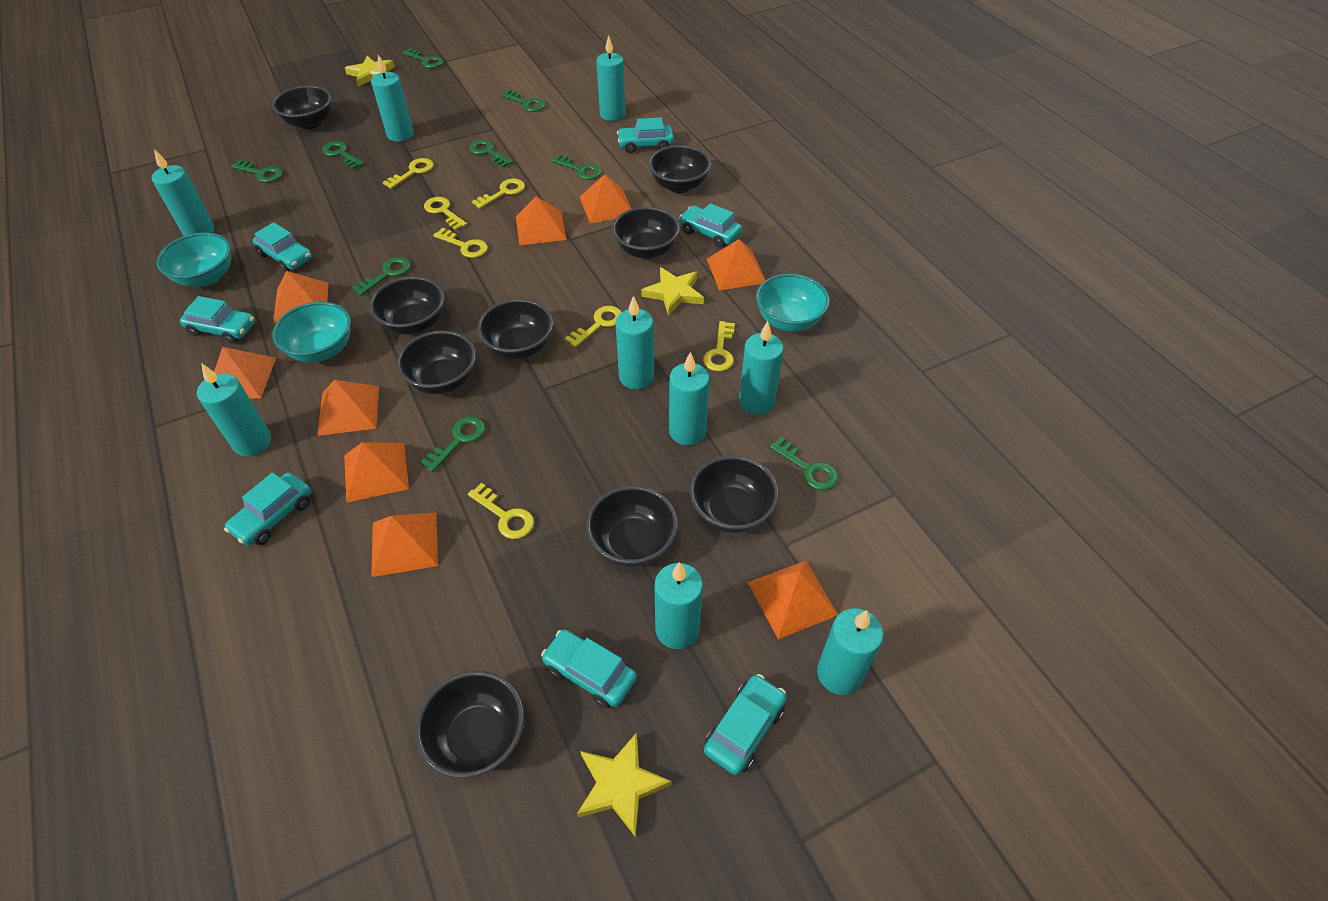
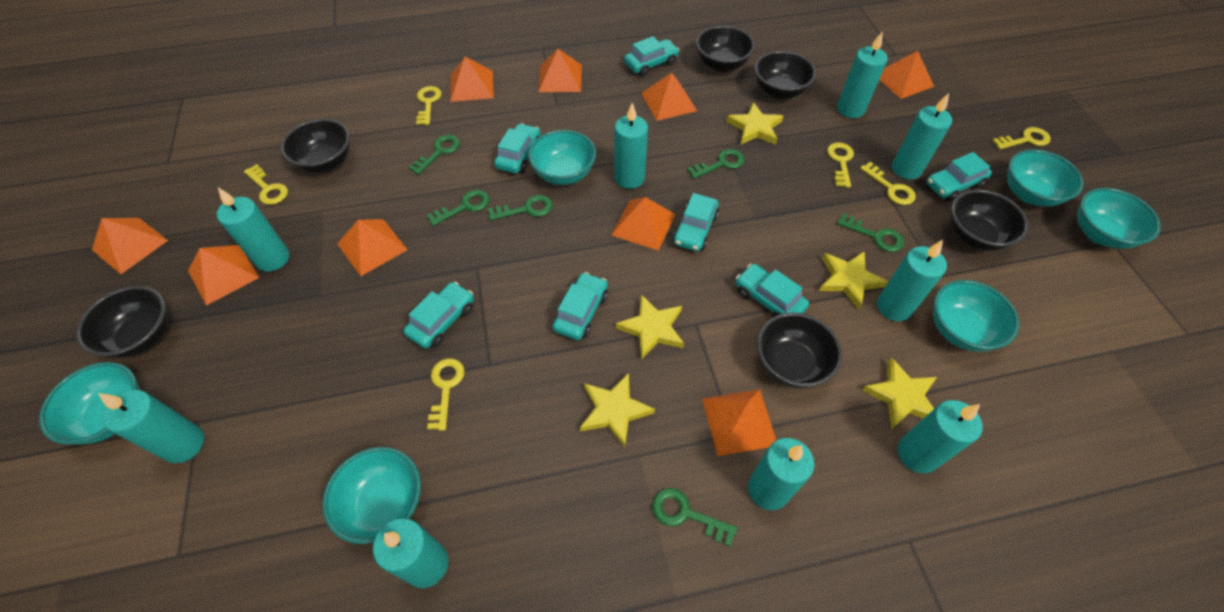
black bowl: [272,85,332,129] [369,276,444,335] [397,331,476,394] [415,671,524,778] [477,299,553,359] [586,486,678,567] [612,207,680,259] [649,145,711,193] [690,455,779,533] = 9 -> [76,286,169,358] [281,119,350,173] [696,26,755,72] [755,51,816,99] [757,313,842,388] [950,189,1028,251] = 6
green key: [231,160,283,183] [322,141,364,169] [351,257,411,296] [403,48,443,68] [420,416,485,472] [469,140,513,168] [501,89,545,112] [551,154,602,180] [769,437,838,491] = 9 -> [408,135,460,175] [427,190,489,226] [488,195,552,221] [652,488,738,547] [687,149,745,179] [837,213,904,252] = 6
turquoise bowl: [157,232,231,287] [273,302,351,362] [756,274,830,332] = 3 -> [39,362,140,445] [322,447,421,544] [528,130,596,185] [933,280,1019,352] [1007,150,1084,207] [1077,188,1161,249] = 6
yellow key: [382,158,434,189] [424,197,467,230] [433,228,488,258] [468,483,534,539] [472,178,525,209] [565,306,621,348] [703,321,735,372] = 7 -> [244,164,288,205] [416,86,442,125] [427,358,465,431] [827,142,854,188] [860,162,916,205] [992,127,1051,150] = 6
yellow star: [345,56,395,87] [577,732,671,837] [641,267,704,316] = 3 -> [580,373,655,448] [616,294,684,360] [727,102,783,145] [819,251,888,309] [862,357,937,429] = 5

